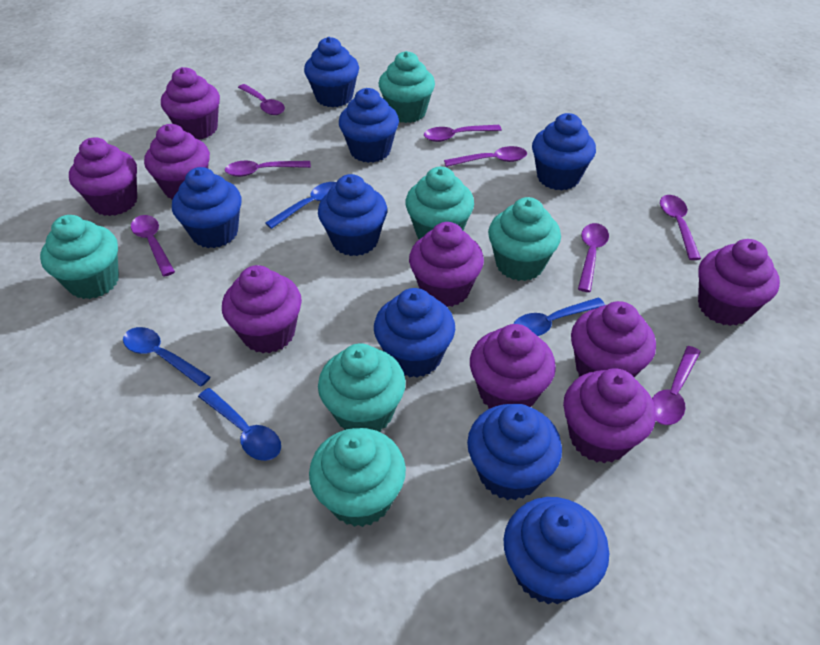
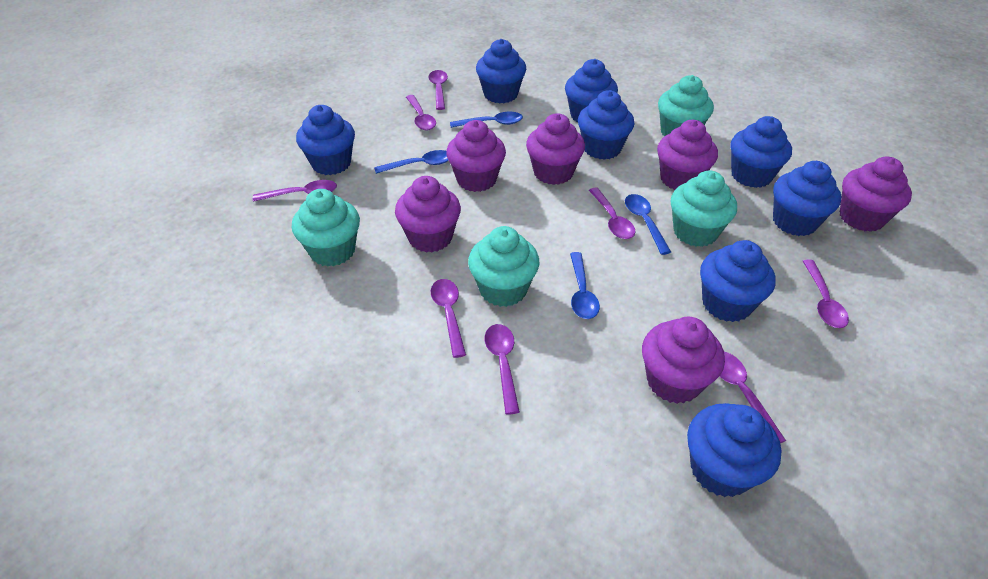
purple cupcake: [69,137,137,216] [144,124,210,199] [161,67,220,140] [222,265,302,353] [409,222,484,307] [470,324,556,409] [563,368,656,463] [571,301,656,378] [698,239,780,326] = 9 -> [395,176,461,253] [446,120,506,192] [526,113,585,185] [642,316,725,404] [657,120,718,190] [840,157,912,232] = 6
turquoise cupcake: [40,215,119,299] [309,428,406,527] [318,343,406,432] [379,51,435,123] [405,167,474,239] [488,197,561,281] = 6 -> [292,189,360,266] [468,226,540,307] [658,75,714,136] [671,170,737,247] = 4

